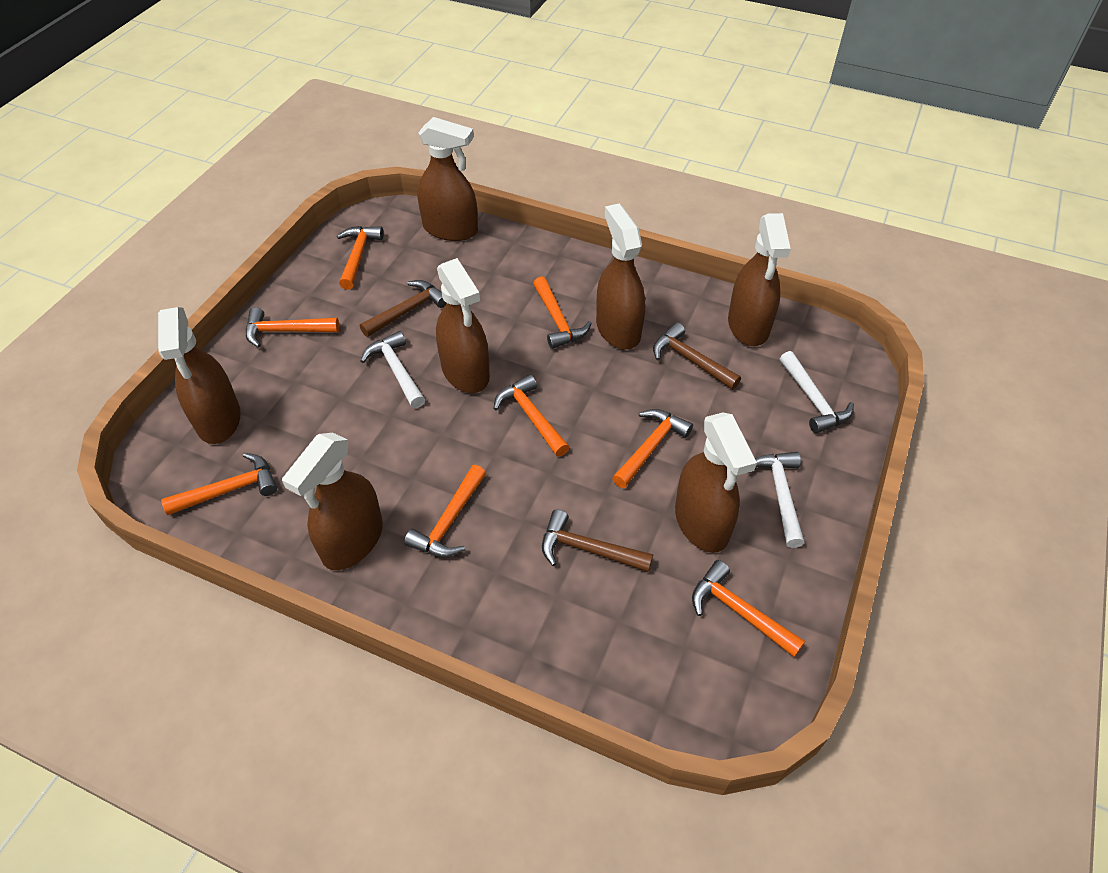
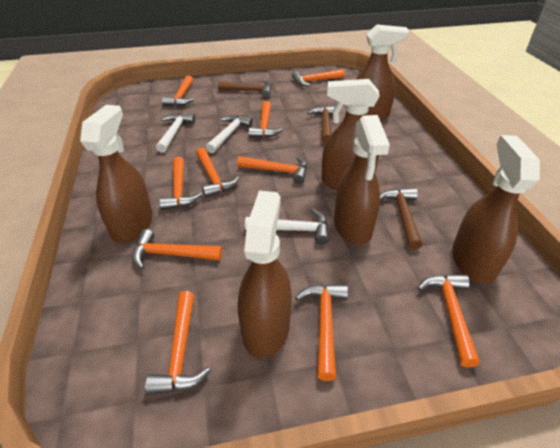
brown spray bottle: [158,307,241,444] [282,433,383,570] [417,117,478,241] [436,258,490,393] [596,204,645,350] [675,413,757,553] [728,213,791,346] = 7 -> [80,105,152,243] [238,191,292,359] [321,79,380,190] [334,115,390,245] [355,24,409,121] [452,135,540,284] = 6
orange hammer: [161,453,277,515] [246,307,339,348] [337,226,384,290] [404,465,486,557] [493,375,570,457] [533,277,592,349] [612,409,693,488] [692,560,805,657] = 8 -> [132,229,222,269] [145,291,211,395] [159,157,202,210] [162,75,194,106] [196,147,239,198] [237,156,307,184] [249,101,283,138] [292,69,345,86] [295,284,348,381] [418,274,480,367] = 10

